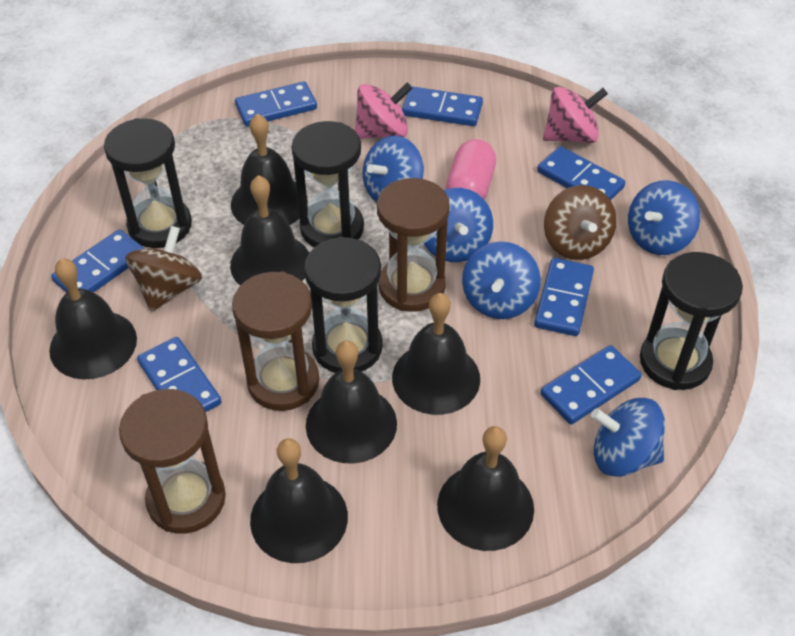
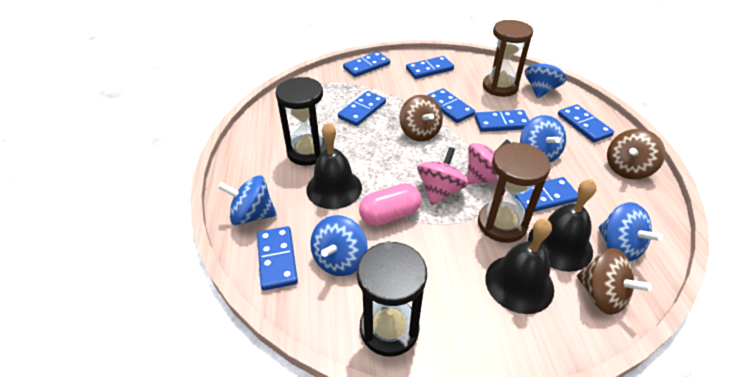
black bell: [49,258,137,379] [230,175,309,286] [231,114,308,225] [250,438,348,563] [306,341,397,464] [392,293,480,415] [437,426,534,551] = 7 -> [306,122,362,209] [485,218,554,314] [528,179,597,272] = 3
black hourglass: [104,118,192,248] [292,121,364,247] [304,237,383,373] [640,252,743,390] = 4 -> [275,77,327,166] [357,241,427,357] = 2
blue domino: [51,229,145,293] [137,337,222,412] [235,82,317,126] [402,86,483,126] [534,258,594,336] [537,146,625,200] [541,345,641,424] = 7 -> [257,226,298,291] [338,91,386,126] [343,52,390,77] [406,56,454,79] [427,88,475,123] [475,110,530,132] [515,177,578,212] [558,104,614,143] = 8
brown hourglass: [119,389,226,534] [232,272,319,411] [377,178,450,312] = 3 -> [478,142,551,243] [483,20,533,97] = 2
brown spinning top: [125,226,202,312] [544,185,617,260] = 2 -> [399,95,443,142] [577,248,652,315] [607,129,665,179] = 3

